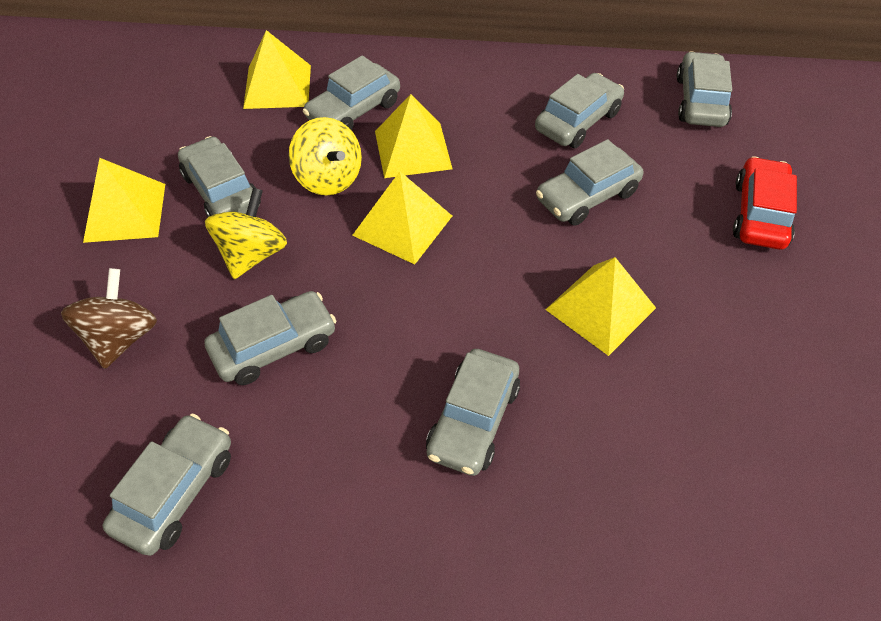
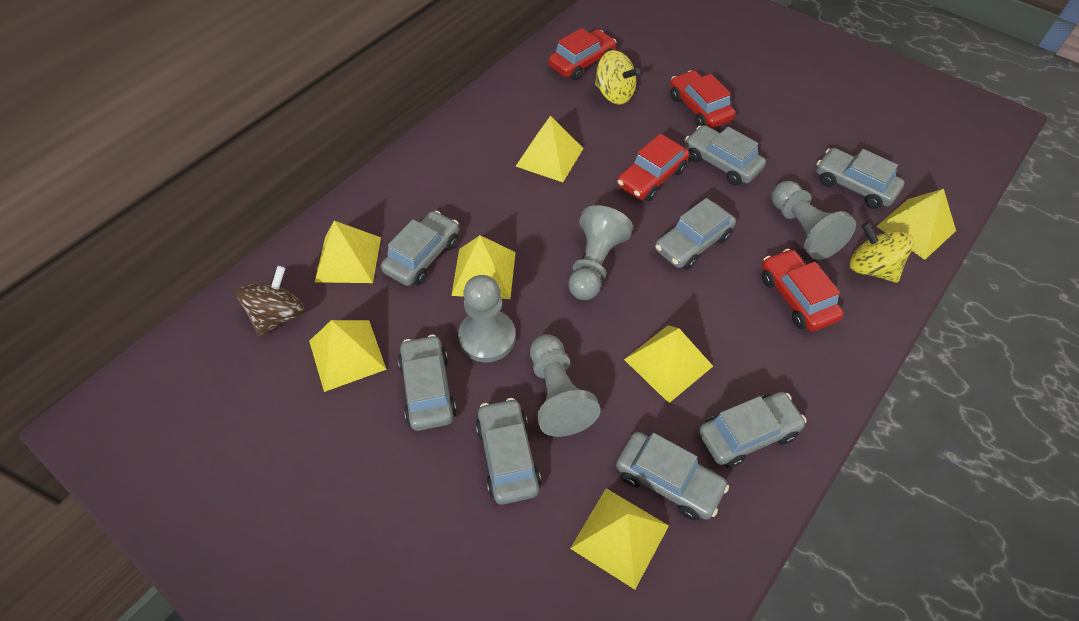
grey pawn: none = 0 -> [458,275,516,362] [530,334,601,437] [568,205,633,300] [772,181,856,260] = 4
red car: [733,156,797,250] = 1 -> [548,28,616,80] [617,134,689,201] [670,70,735,128] [762,249,844,332] = 4
yellow pyramid: [83,158,165,243] [243,30,311,109] [352,171,452,265] [375,94,452,178] [545,257,656,356] = 5 -> [309,320,387,392] [315,221,381,283] [451,235,516,299] [516,116,584,182] [570,488,669,589] [624,325,713,403] [876,189,956,260] = 7

